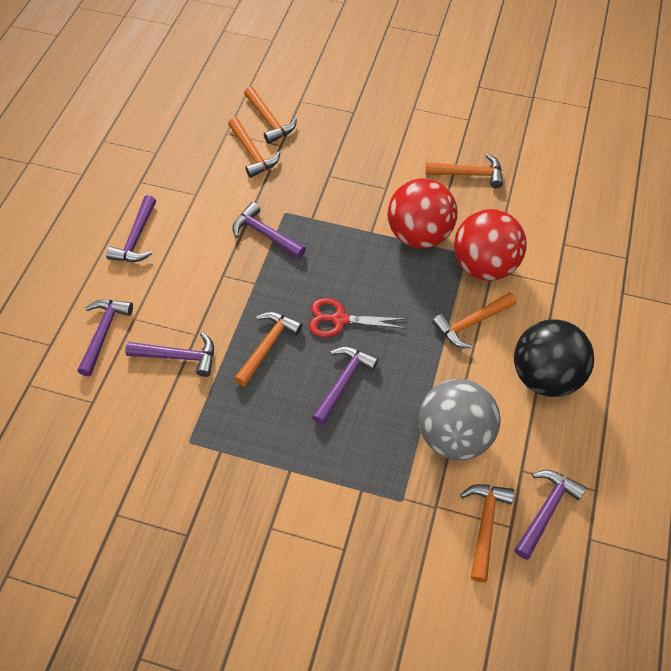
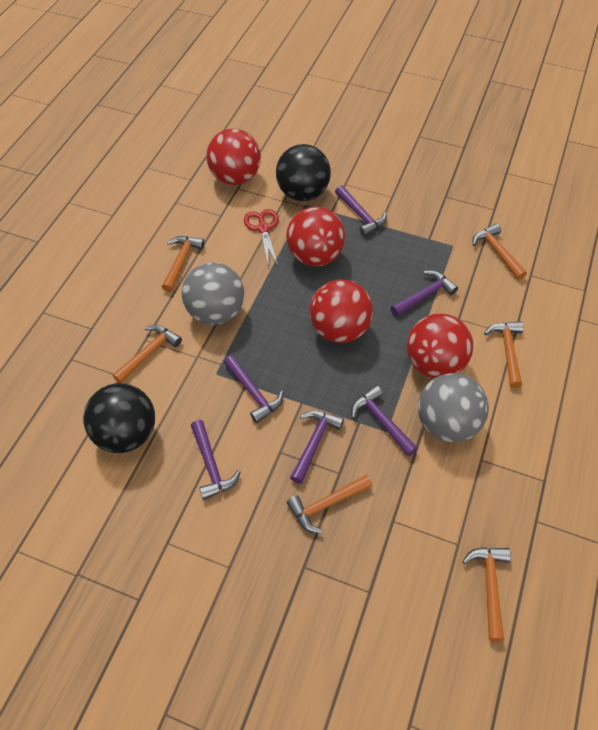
black ball: [514,319,594,397] = 1 -> [83,383,155,453] [276,144,331,201] = 2
grey ball: [419,379,501,460] = 1 -> [182,262,244,325] [418,373,489,442] = 2
red ball: [388,178,458,248] [454,209,527,281] = 2 -> [207,129,261,185] [286,206,345,266] [309,279,373,343] [407,314,473,378] = 4

